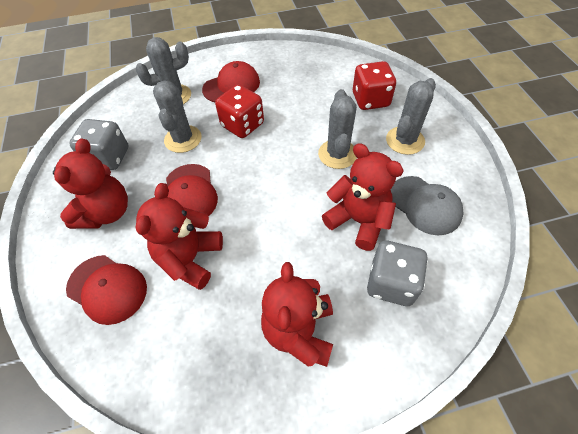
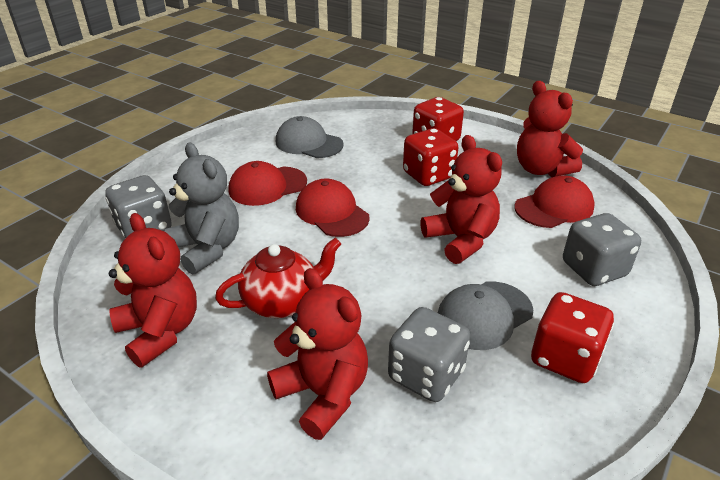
grey cactus: [136,37,191,104] [153,80,202,153] [318,89,357,169] [386,78,436,155] = 4 -> none = 0
grey cap: [391,176,464,235] = 1 -> [276,116,344,158] [438,281,533,350] = 2
grey dice: [69,119,128,170] [367,241,428,306] = 2 -> [105,175,172,238] [388,307,470,402] [563,213,641,286] = 3
grey teddy bear: none = 0 -> [165,143,239,275] = 1
red dice: [215,84,264,138] [353,61,396,110] = 2 -> [403,128,459,186] [412,97,464,141] [531,292,614,383] = 3
red teapot: none = 0 -> [215,238,341,318] = 1

